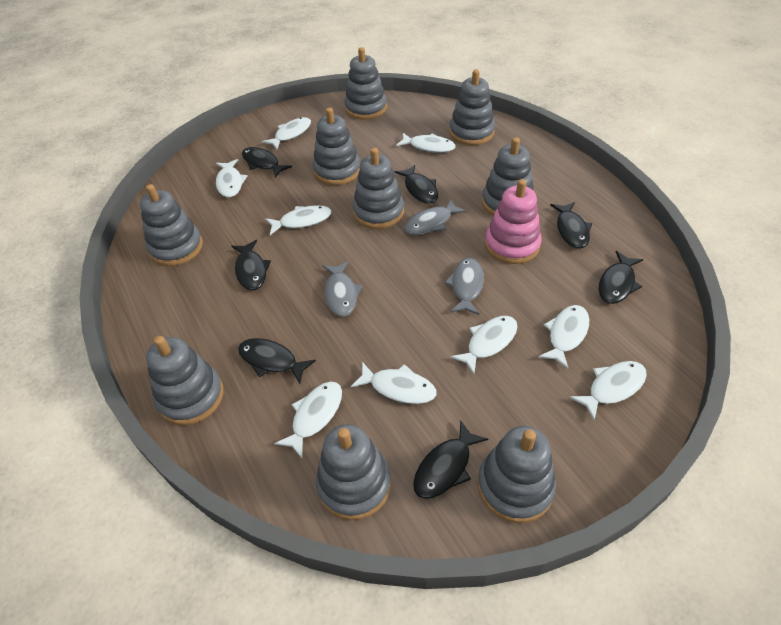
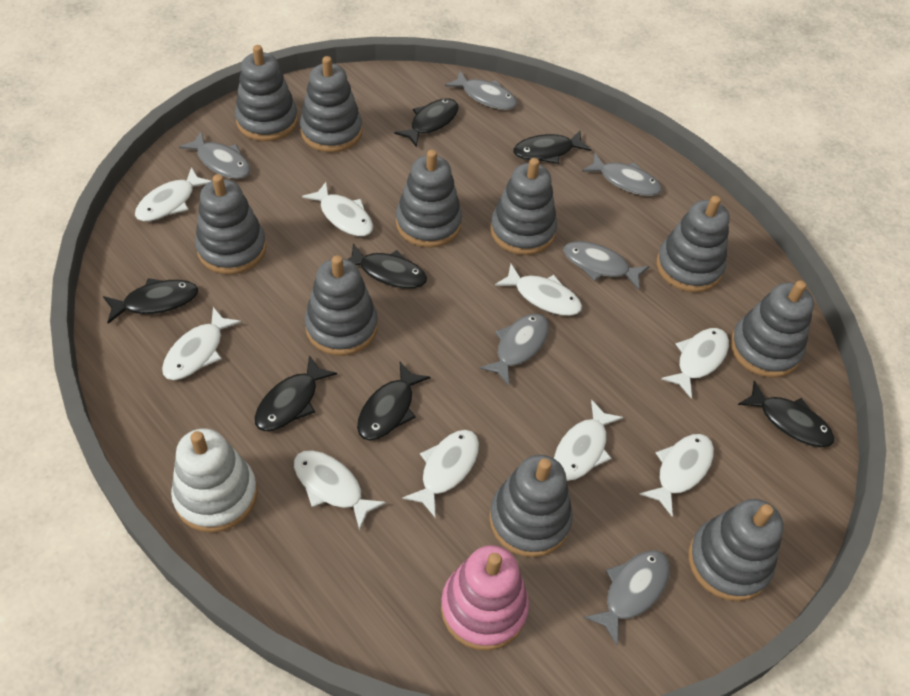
grey fish: [322,261,362,316] [404,199,467,235] [445,258,484,315] = 3 -> [179,132,250,179] [445,71,517,110] [479,313,549,386] [563,241,649,289] [582,153,662,196] [584,550,670,646] = 6
grey stacking toy: [140,184,203,266] [146,336,224,425] [313,108,360,185] [316,424,391,520] [344,47,387,120] [353,148,404,229] [450,70,495,145] [478,426,556,523] [482,137,534,216] = 9 -> [195,174,266,274] [235,45,298,141] [300,56,362,152] [305,255,378,356] [396,150,462,248] [489,455,573,557] [490,158,557,255] [657,196,730,292] [688,499,784,601] [730,280,814,378] = 10
white stacking toy: none = 0 -> [171,428,257,533] = 1

